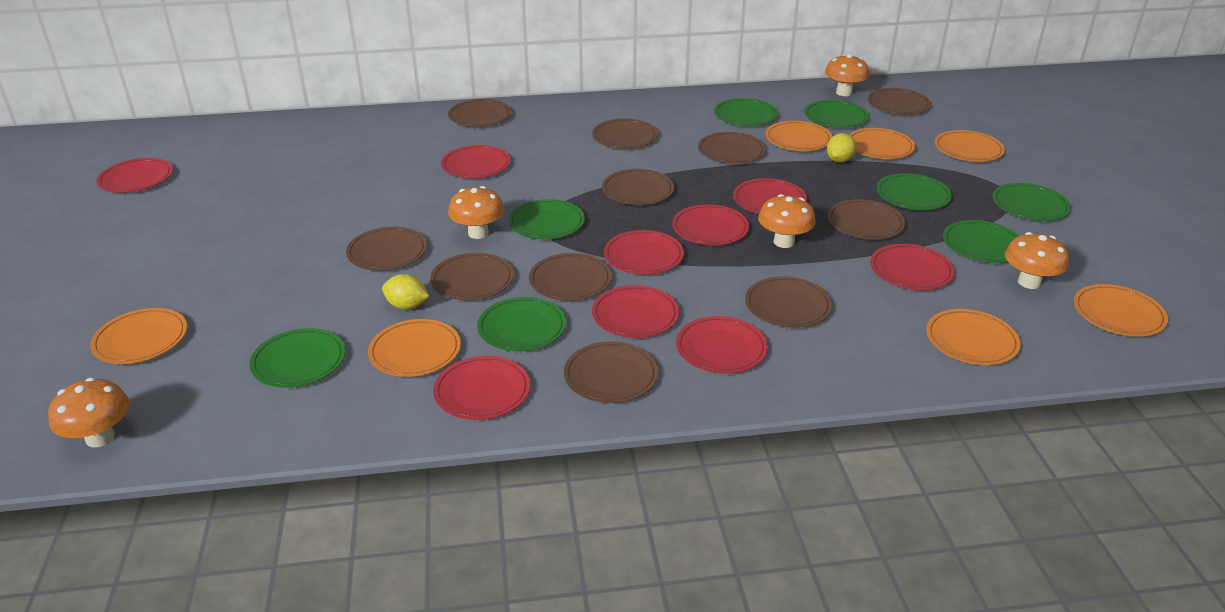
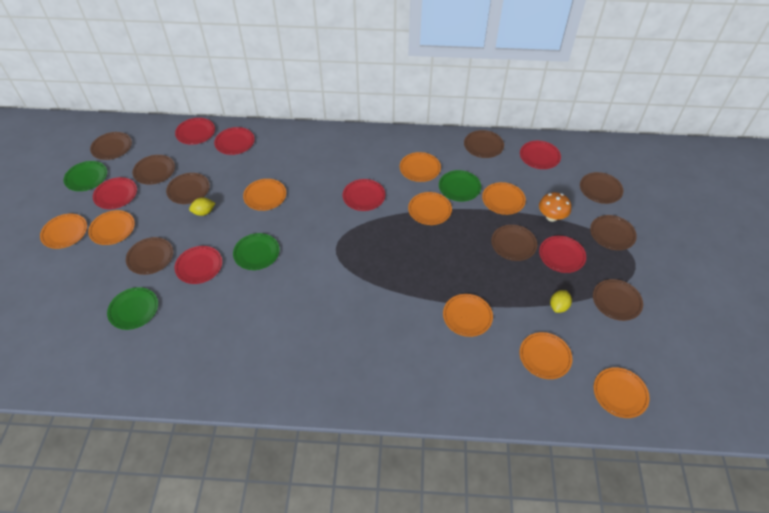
brown plate: [346,227,427,271] [430,253,514,300] [448,99,512,127] [529,253,612,301] [564,341,658,403] [592,119,658,149] [602,169,674,205] [698,132,766,164] [745,276,832,328] [827,199,905,240] [867,88,931,115] = 11 -> [90,132,132,160] [126,237,173,275] [133,155,175,185] [166,173,210,204] [464,130,504,158] [491,225,537,261] [580,172,623,204] [590,215,637,250] [593,279,643,321] = 9
green plate: [249,328,345,388] [477,297,566,351] [508,199,585,239] [714,98,778,126] [804,100,869,128] [876,173,952,210] [943,220,1019,263] [993,183,1071,221] = 8 -> [64,161,107,191] [107,287,158,330] [233,233,280,270] [439,170,481,202] = 4
orange mushroom: [48,378,130,447] [448,186,505,239] [758,194,816,248] [825,54,869,96] [1005,232,1069,289] = 5 -> [539,192,571,222] = 1
orange plate: [90,308,187,364] [368,319,461,377] [765,121,832,151] [849,128,915,159] [926,309,1021,365] [935,130,1005,162] [1074,284,1168,337] = 7 -> [40,214,87,249] [88,210,135,245] [243,179,286,211] [400,152,441,182] [408,192,452,225] [443,294,493,337] [482,182,526,215] [520,332,572,379] [594,367,650,418] = 9
red plate: [97,158,173,193] [433,356,530,420] [441,145,511,178] [592,285,679,338] [604,230,684,275] [672,204,749,245] [676,316,768,374] [733,178,807,214] [870,244,955,290] = 9 -> [93,177,137,209] [175,118,215,145] [175,246,222,284] [214,127,255,155] [343,179,385,211] [520,141,561,169] [539,236,586,273] = 7

